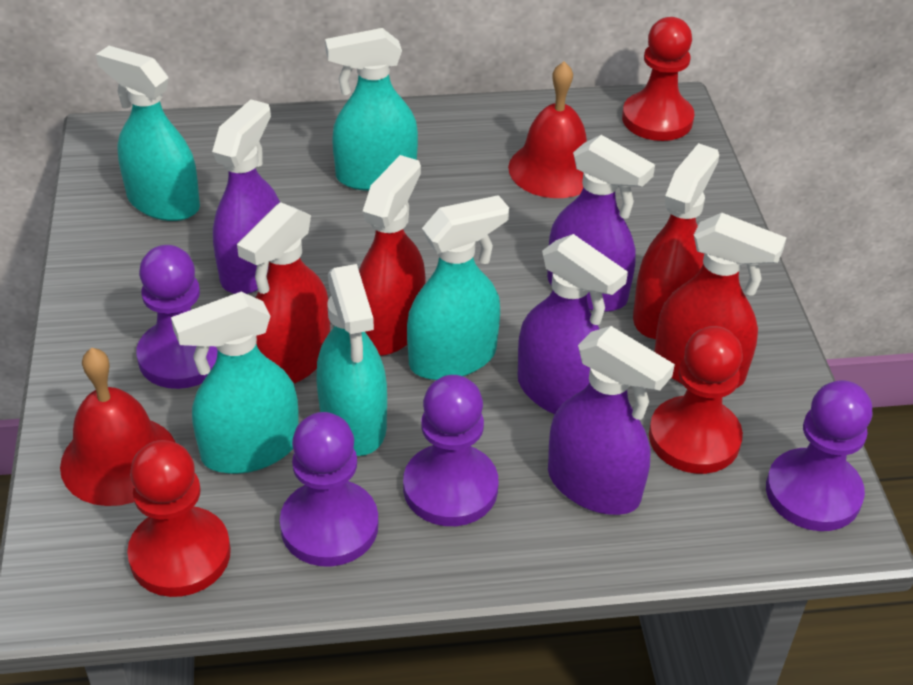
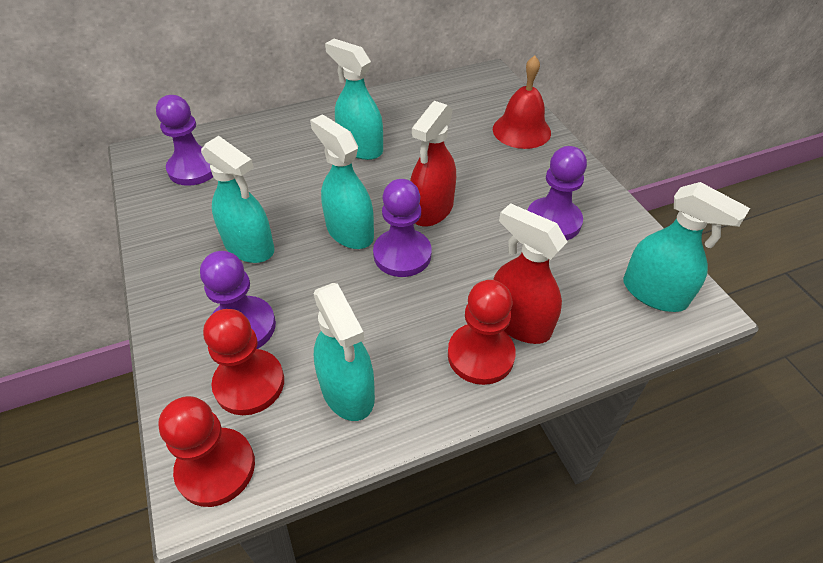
purple spray bottle: [212,99,280,294] [518,234,628,414] [547,135,655,312] [548,326,675,515] = 4 -> none = 0
red bell: [60,348,176,506] [508,61,587,198] = 2 -> [493,55,551,149] = 1
red spray bottle: [237,202,330,384] [359,155,426,356] [633,143,719,339] [654,213,786,388] = 4 -> [410,101,456,227] [493,203,568,344] = 2

